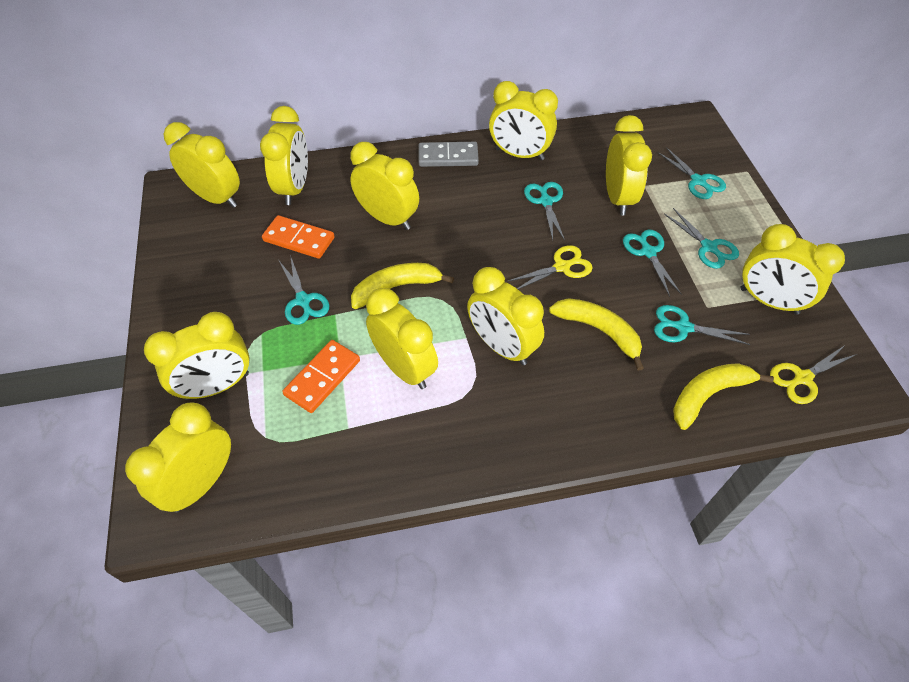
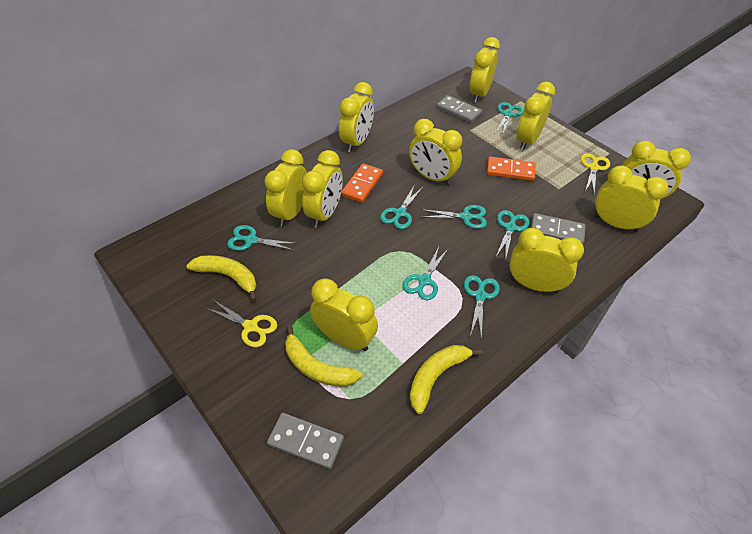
grey domino: [419,142,479,167] = 1 -> [267,413,344,469] [436,95,482,123] [531,213,586,244] = 3
turquoise scissors: [279,255,329,325] [524,182,565,241] [623,230,682,297] [654,305,751,345] [657,147,726,199] [664,208,739,269] = 6 -> [227,225,298,251] [380,186,423,229] [403,246,449,300] [421,205,487,229] [464,275,500,339] [495,102,524,134] [495,210,529,261] = 7

